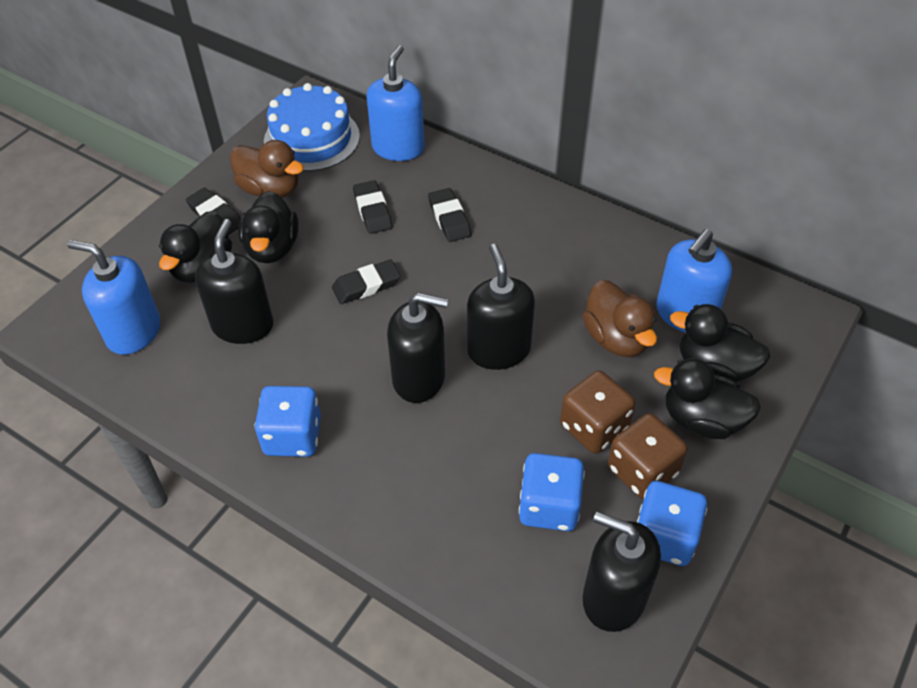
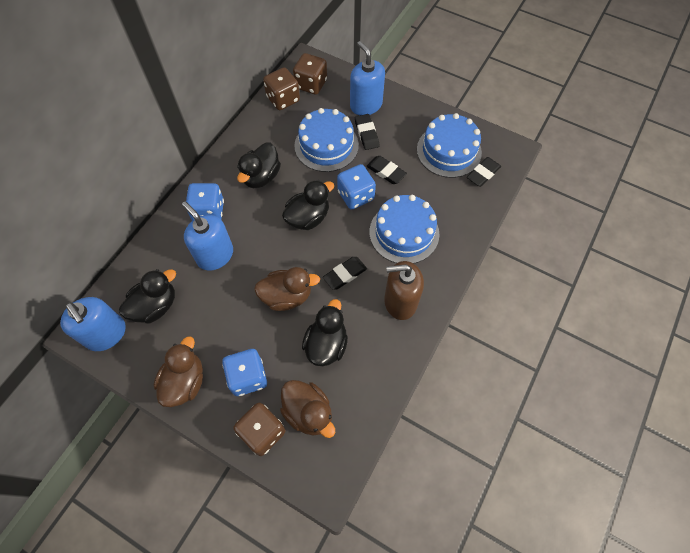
black soap dispenser: [195,219,274,344] [387,293,448,403] [467,244,535,370] [583,512,661,632] = 4 -> none = 0
blue cake: [264,83,360,171] = 1 -> [294,108,359,172] [369,195,439,264] [417,113,482,178] = 3
brown dice: [560,371,635,453] [608,413,688,499] = 2 -> [233,403,285,456] [263,67,300,110] [293,53,327,95] = 3
brown duck: [230,140,304,198] [582,280,657,357] = 2 -> [154,336,203,407] [254,267,320,311] [280,380,335,438] = 3
brown soap dispenser: none = 0 -> [384,261,424,320] = 1

